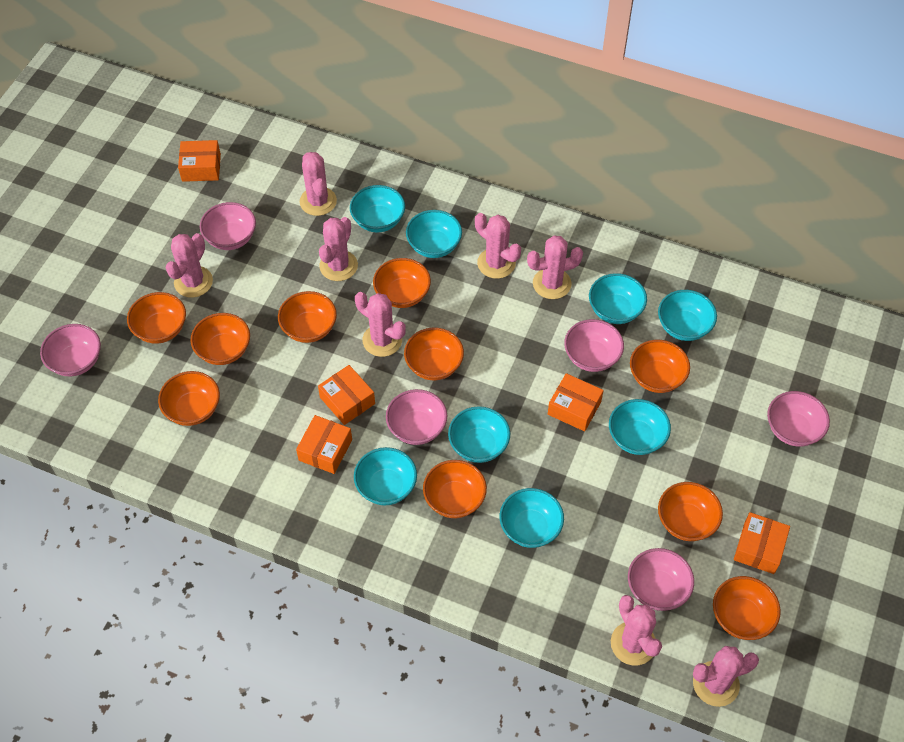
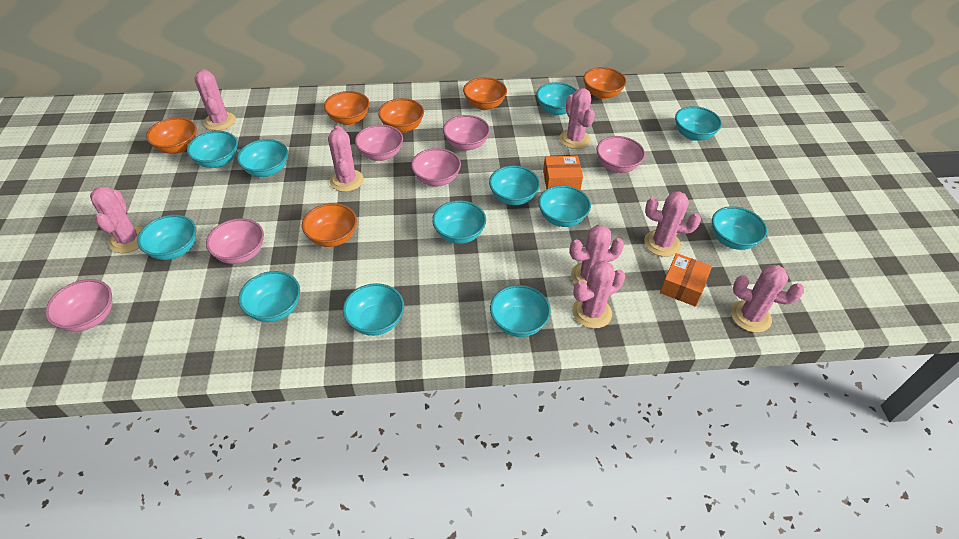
orange bowl: [127,292,186,344] [158,371,220,426] [191,313,250,365] [278,291,337,343] [373,258,431,308] [404,328,464,380] [423,460,487,518] [630,340,690,393] [658,482,723,541] [713,576,781,640] = 10 -> [146,117,197,154] [302,203,357,247] [324,91,370,125] [378,98,424,133] [463,77,507,110] [583,67,626,99] = 6
orange box: [178,140,221,182] [296,415,352,474] [318,365,375,425] [548,373,604,431] [734,512,790,574] = 5 -> [543,156,583,190] [660,253,712,307] = 2
turquoise bowl: [350,185,405,232] [354,447,417,505] [406,210,462,258] [448,406,510,463] [500,488,564,548] [589,273,647,324] [609,399,671,455] [658,290,717,341] = 8 -> [137,215,196,260] [187,131,238,168] [237,139,288,177] [239,271,300,322] [343,283,404,336] [432,200,486,244] [489,166,540,205] [490,285,551,337] [536,82,577,116] [538,185,591,227] [675,106,722,141] [712,206,767,250] = 12

